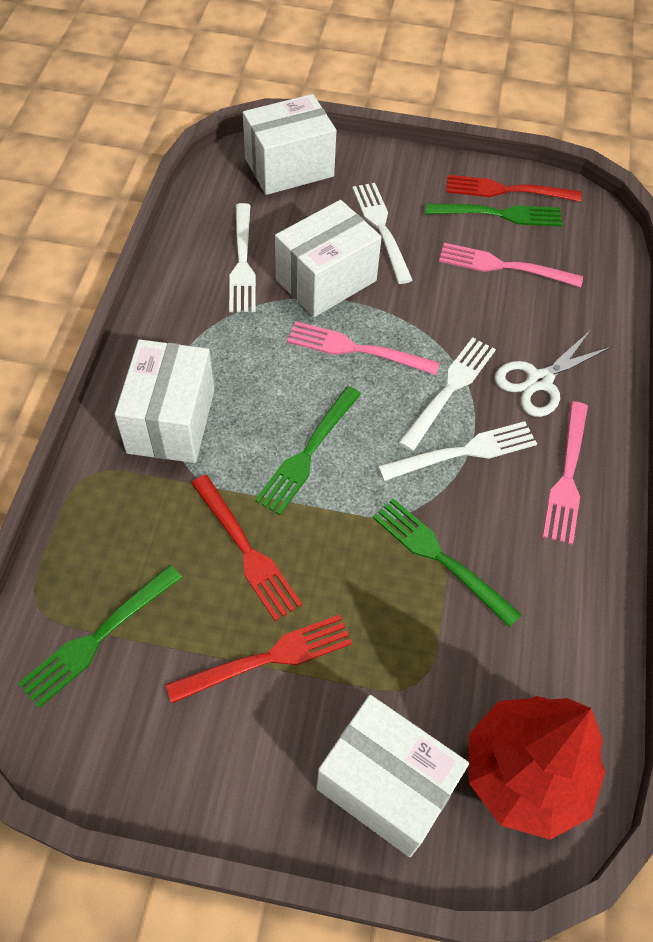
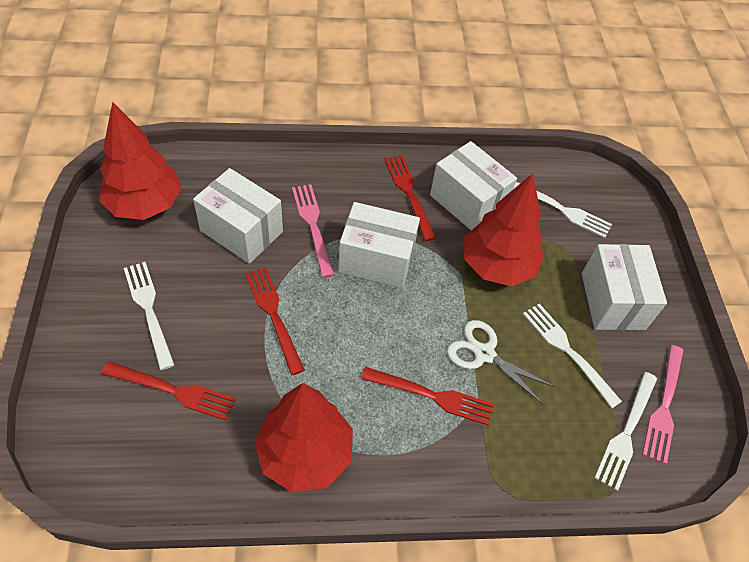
green fork: [18,565,183,708] [255,386,361,515] [372,498,522,628] [425,204,562,227] = 4 -> none = 0
pink fork: [287,321,440,375] [439,243,583,287] [543,402,588,545] = 3 -> [292,184,335,278] [642,345,684,464] = 2
red fork: [166,615,352,703] [191,475,302,621] [446,175,582,202] = 3 -> [101,361,236,420] [245,267,305,375] [361,367,494,426] [384,155,436,241] = 4
red tree: [469,696,606,840] = 1 -> [99,102,182,220] [254,383,353,492] [464,173,544,286] = 3

